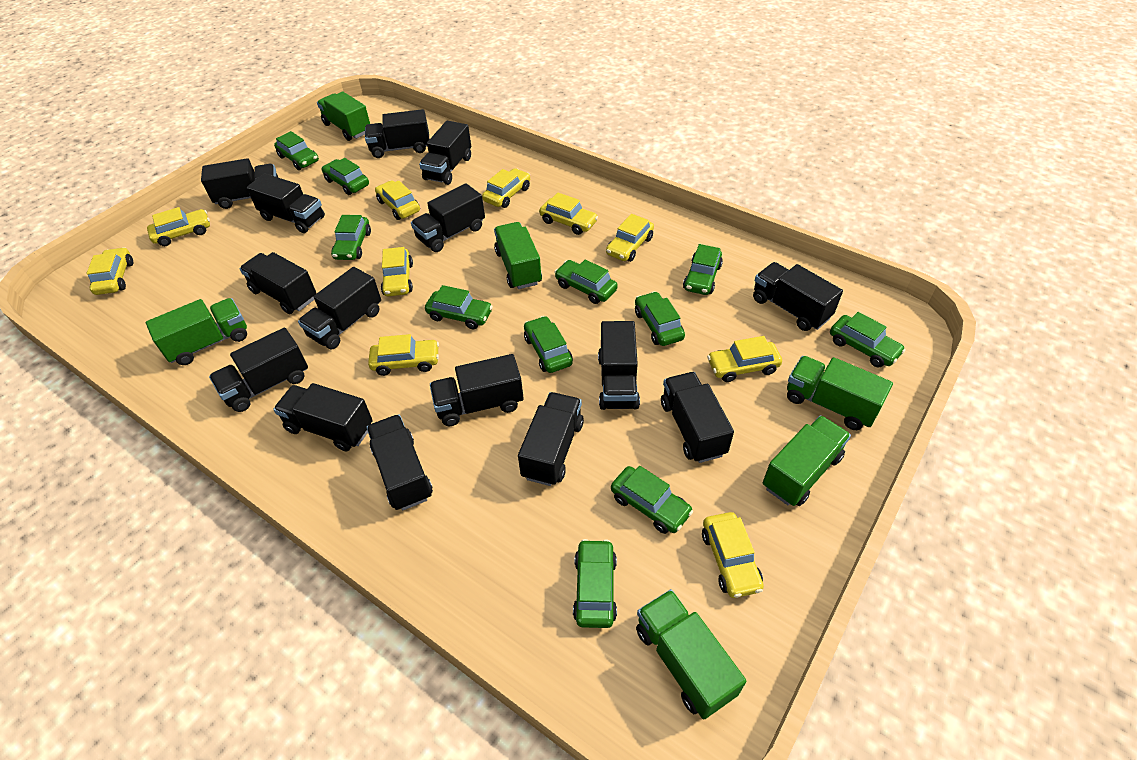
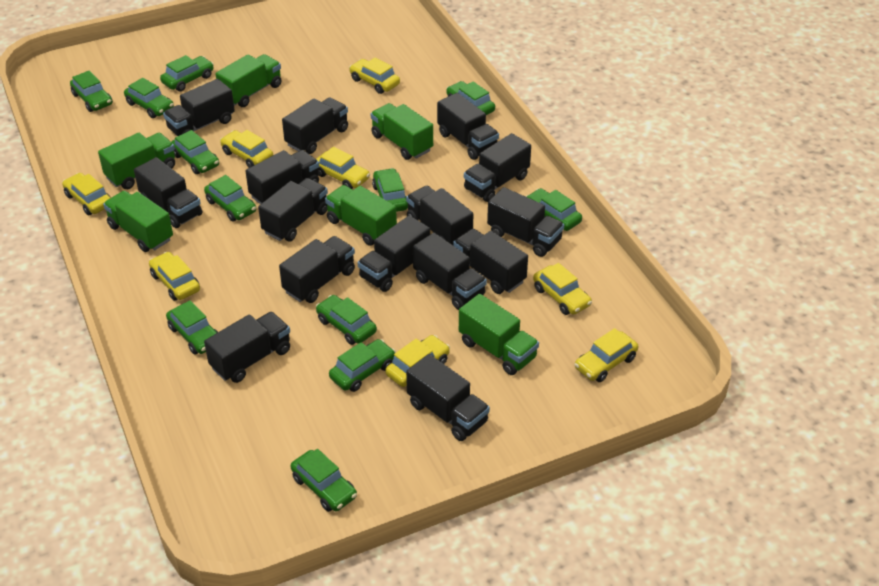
green car: [274,131,319,170] [321,158,369,195] [331,215,371,260] [425,285,493,329] [524,316,573,373] [555,260,618,304] [573,539,617,628] [611,466,693,534] [635,291,685,346] [683,244,723,295] [830,312,906,367] = 11 -> [70,71,113,112] [124,78,174,118] [160,55,214,92] [166,300,218,355] [171,130,219,174] [204,175,256,222] [290,449,357,512] [316,295,377,345] [329,339,396,392] [372,168,408,212] [446,81,495,115] [525,188,582,231] = 12
yellow car: [86,247,134,295] [147,207,210,246] [368,334,439,376] [375,180,420,220] [381,247,413,296] [482,168,530,208] [539,193,598,235] [606,214,654,262] [702,512,764,598] [707,336,782,382] = 10 -> [62,173,111,215] [149,252,200,301] [220,130,273,168] [316,147,370,189] [349,58,400,94] [385,335,450,387] [533,263,592,315] [574,328,639,382] = 8

